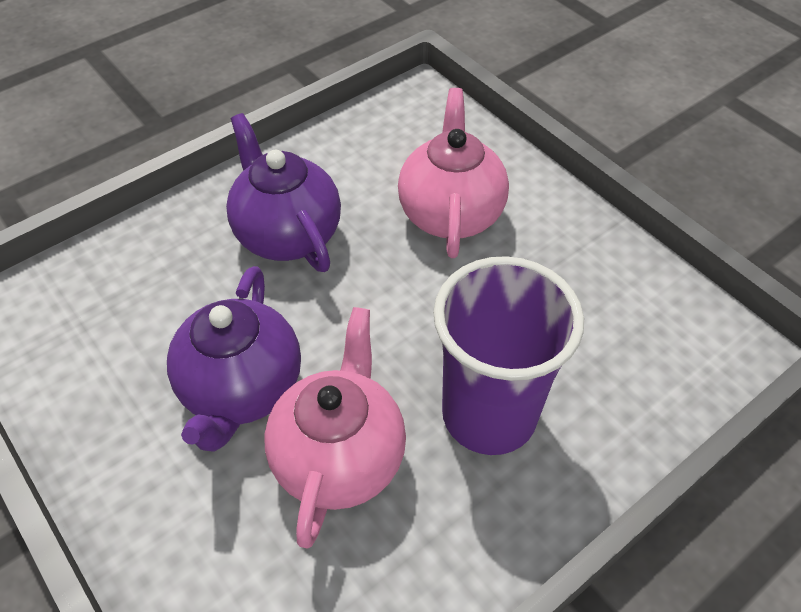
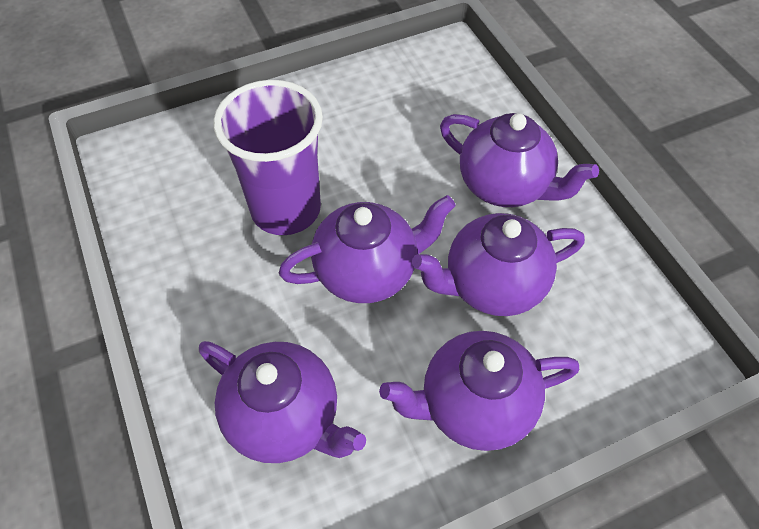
pink teapot: [264,307,406,549] [398,88,509,258] = 2 -> none = 0
purple teapot: [167,266,301,452] [226,113,341,272] = 2 -> [199,341,366,463] [279,195,456,303] [379,331,579,451] [412,213,585,316] [440,113,599,207] = 5

